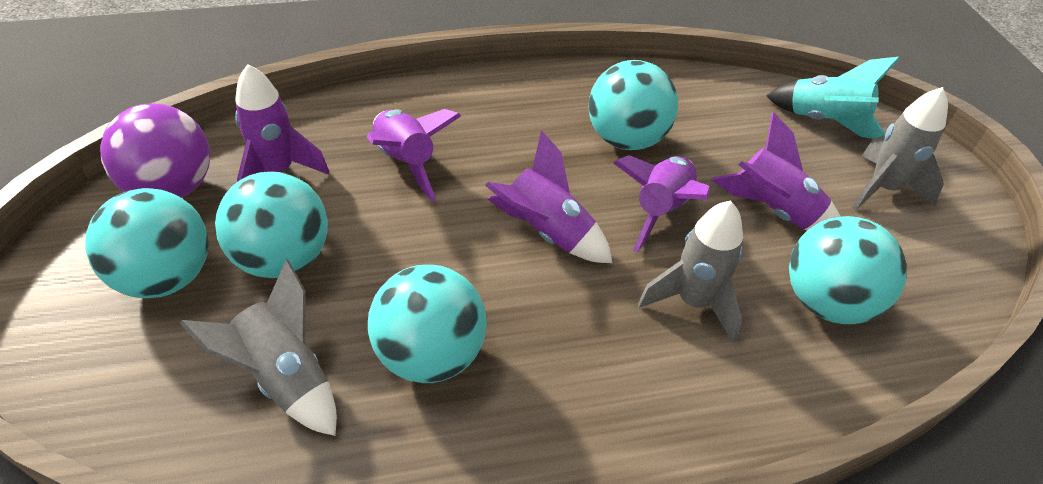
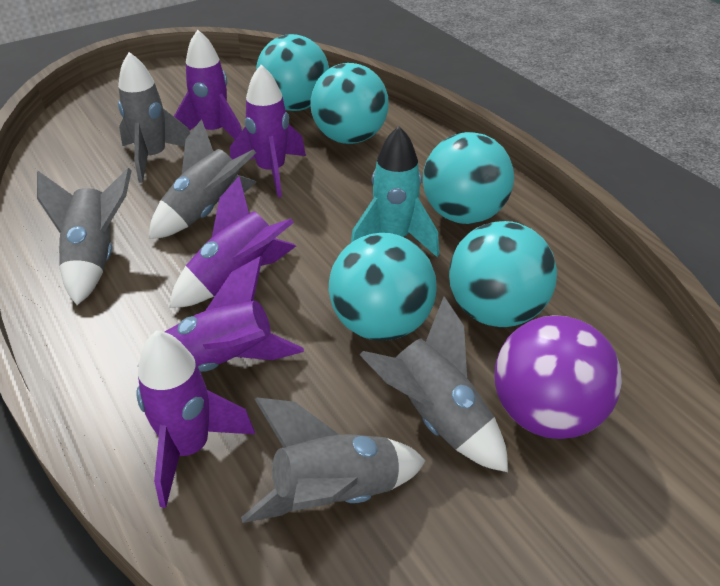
grey rocket: [180,260,337,436] [638,200,743,343] [852,87,948,211] = 3 -> [37,168,132,305] [118,52,190,183] [149,119,257,239] [241,397,426,523] [360,297,508,472] = 5

